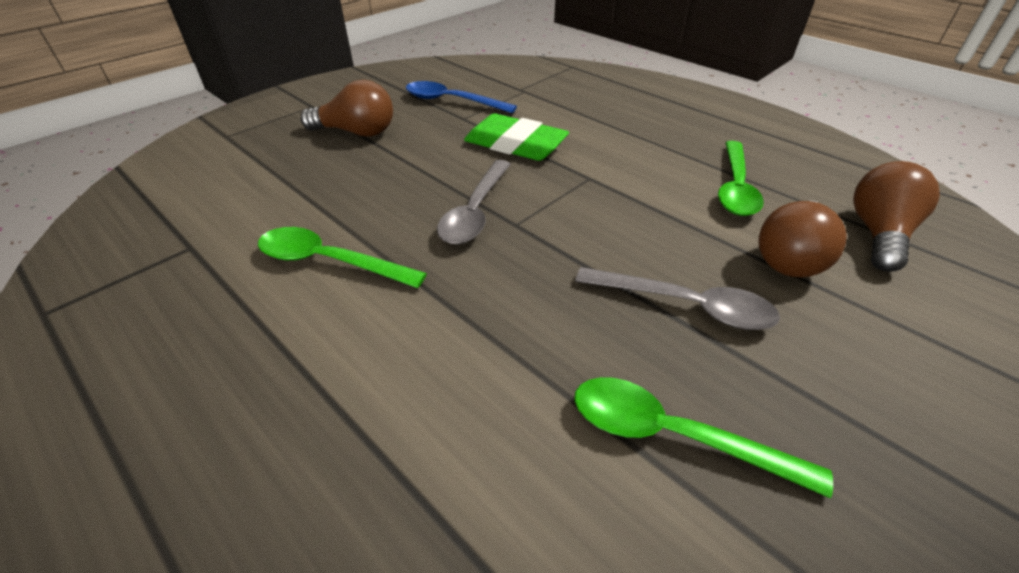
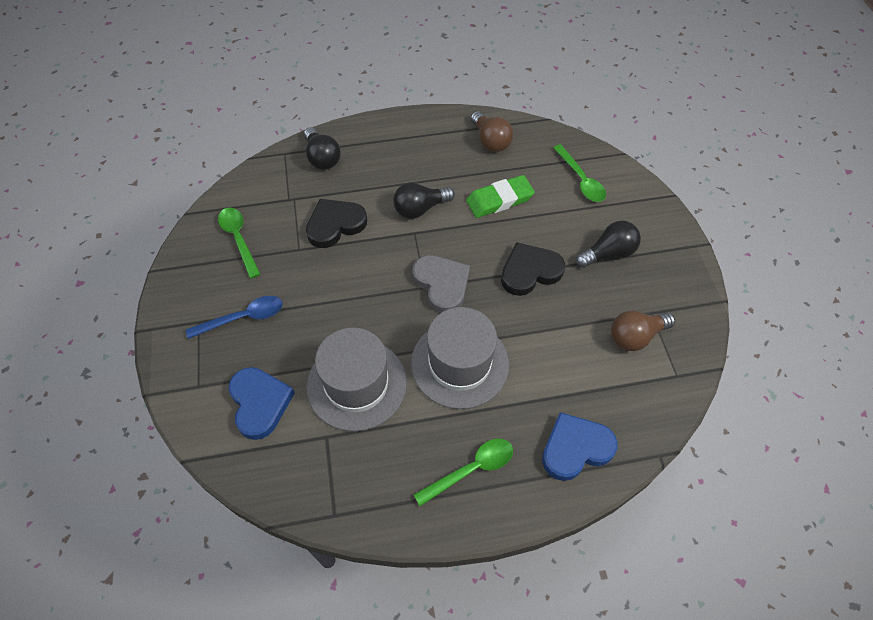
black heart: none = 0 -> [306,199,367,248] [501,242,565,296] = 2
black light bulb: none = 0 -> [304,127,341,170] [393,182,455,219] [576,221,641,268] = 3
blue heart: none = 0 -> [229,367,295,440] [542,412,618,481] = 2
brown light bulb: [300,79,393,137] [759,200,847,278] [853,161,940,272] = 3 -> [471,111,513,152] [611,311,675,351] = 2
grey hat: none = 0 -> [307,328,407,431] [411,307,509,409] = 2
grey heart: none = 0 -> [412,255,470,313] = 1
grey spoon: [437,160,511,245] [575,267,780,330] = 2 -> none = 0

